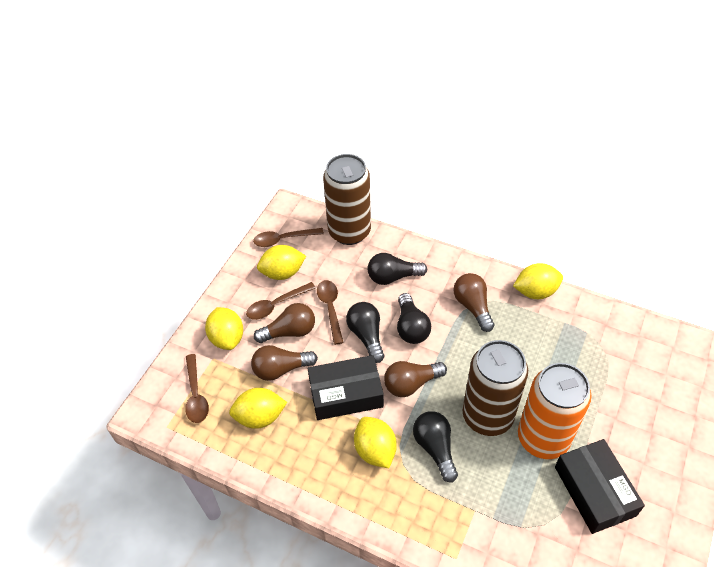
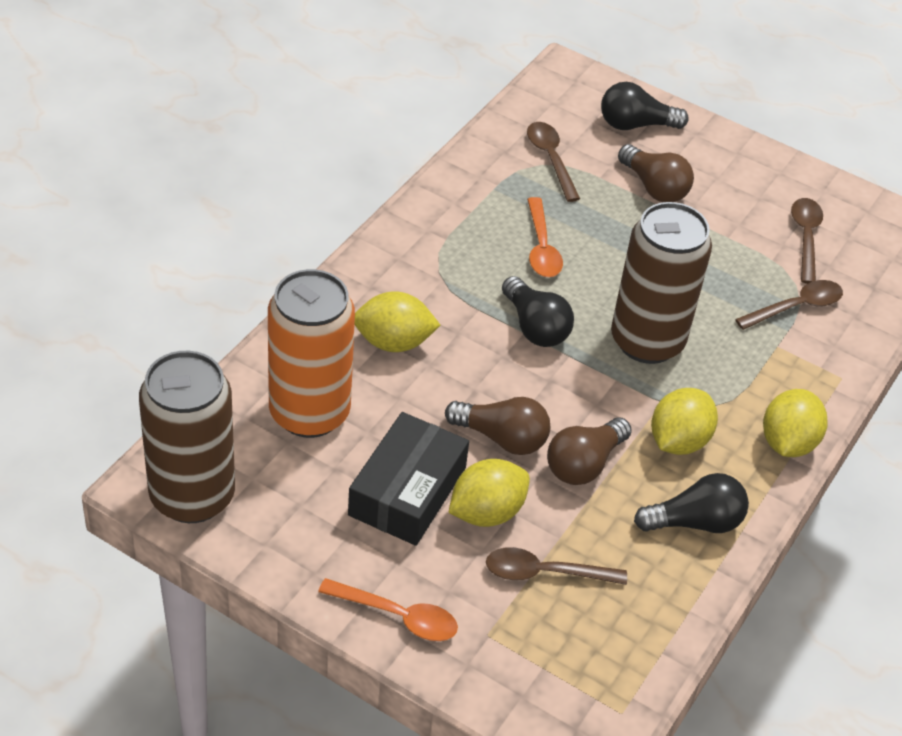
black box: [307,355,384,420] [555,439,645,534] = 2 -> [348,412,469,546] = 1
black light bulb: [346,302,385,363] [367,253,427,285] [397,293,431,344] [413,411,458,482] = 4 -> [502,276,574,347] [601,82,689,130] [634,473,749,533] = 3
brown light bulb: [251,345,318,381] [254,303,315,343] [384,361,447,397] [453,273,494,332] = 4 -> [445,397,550,455] [547,417,632,485] [618,144,694,202] = 3
orange spoon: none = 0 -> [318,578,458,641] [527,197,563,277] = 2
yellow lemon: [205,307,243,350] [229,388,287,429] [257,245,306,280] [354,417,397,468] [513,263,563,299] = 5 -> [354,291,441,352] [448,459,530,527] [651,388,718,455] [763,389,828,457] = 4

